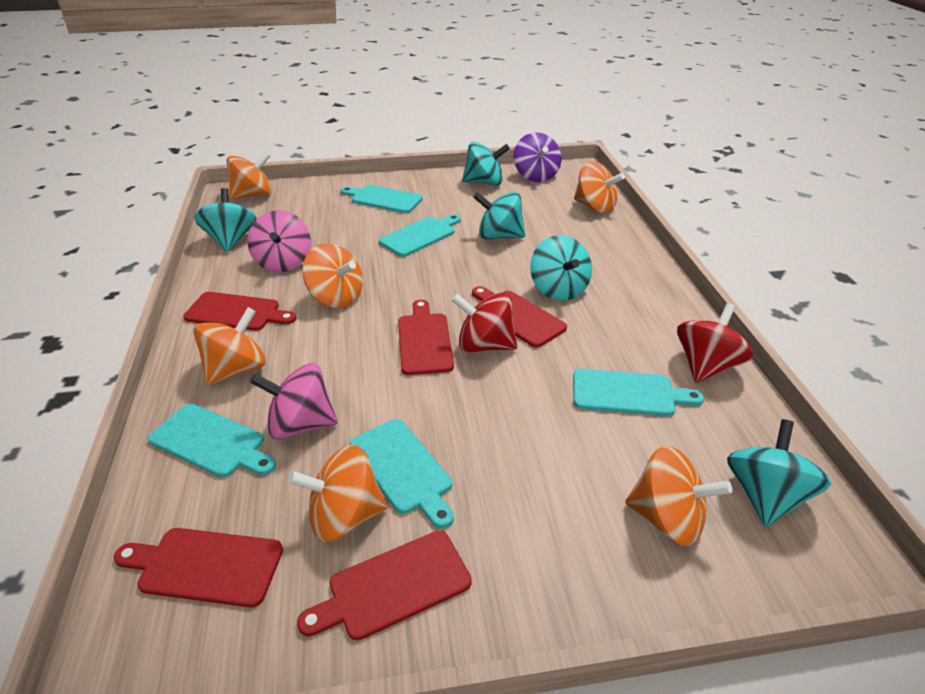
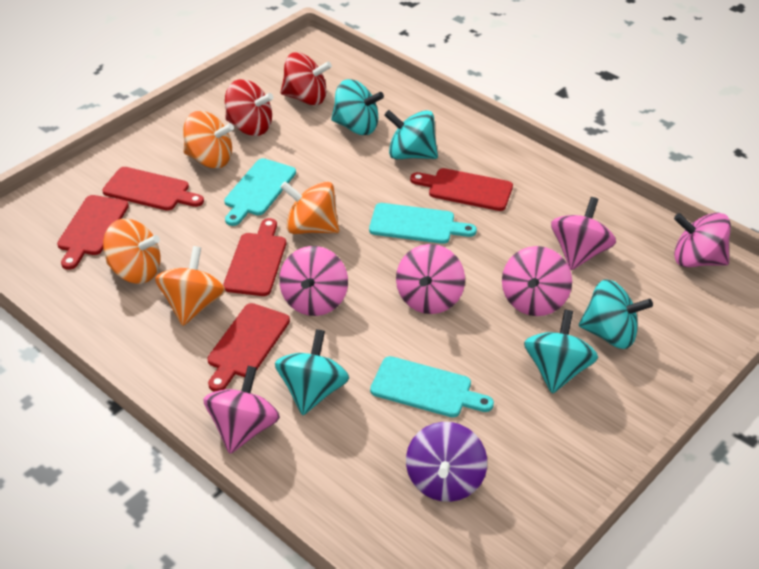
orange spinning top: [193,307,266,386] [227,152,272,199] [288,445,388,542] [302,243,363,308] [574,162,625,213] [625,446,732,546] = 6 -> [103,219,161,284] [155,246,226,326] [183,111,234,168] [280,181,339,234] = 4
pink spinning top: [248,210,311,272] [250,363,338,439] = 2 -> [203,366,280,454] [279,246,348,316] [396,244,465,314] [502,246,572,316] [551,197,616,270] [674,213,731,267] = 6
turquoise cutting board: [148,404,276,478] [341,185,423,213] [350,419,454,528] [379,214,461,257] [573,369,704,416] = 5 -> [224,158,296,226] [369,203,477,244] [370,356,494,417] = 3

